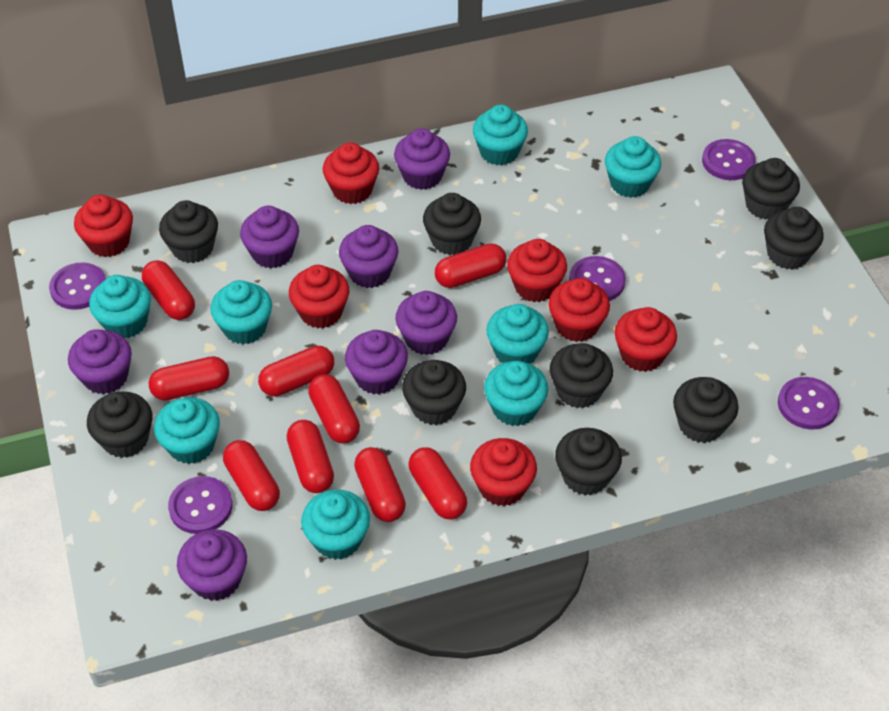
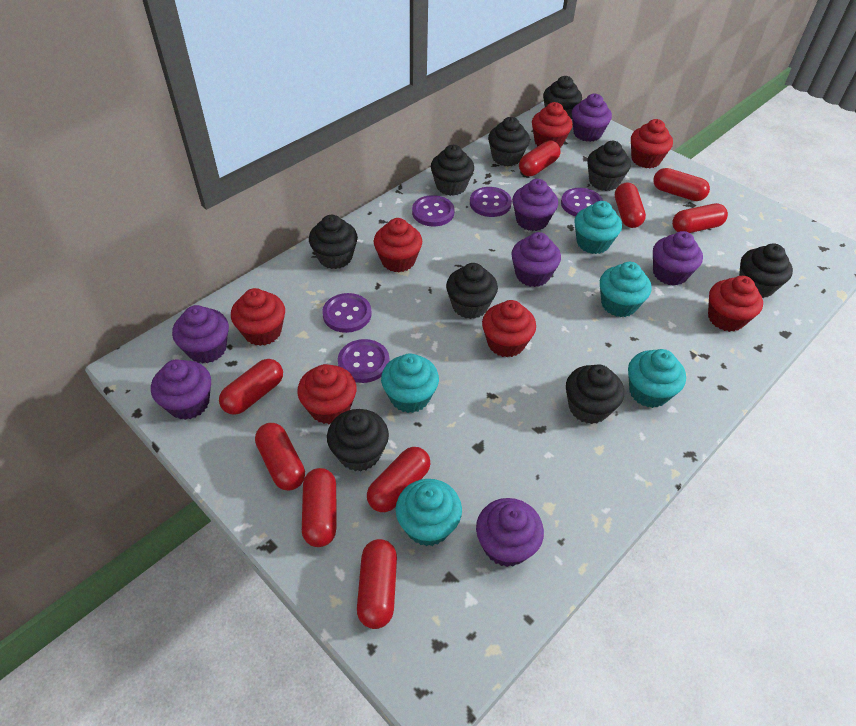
turquoise cupcake: [89,275,151,338] [154,397,220,464] [210,280,272,344] [301,490,370,560] [473,104,528,166] [484,361,548,426] [486,304,549,364] [605,136,661,198] = 8 -> [381,353,439,413] [395,479,462,546] [574,201,622,254] [600,262,652,317] [628,349,686,408] = 5

